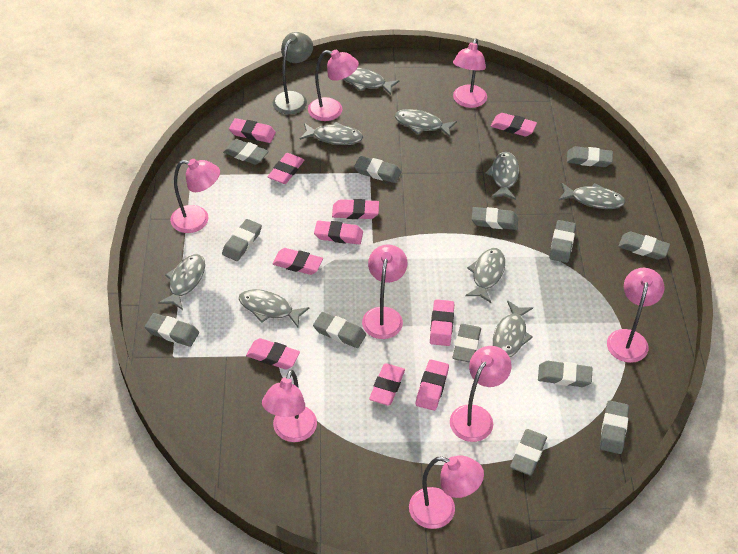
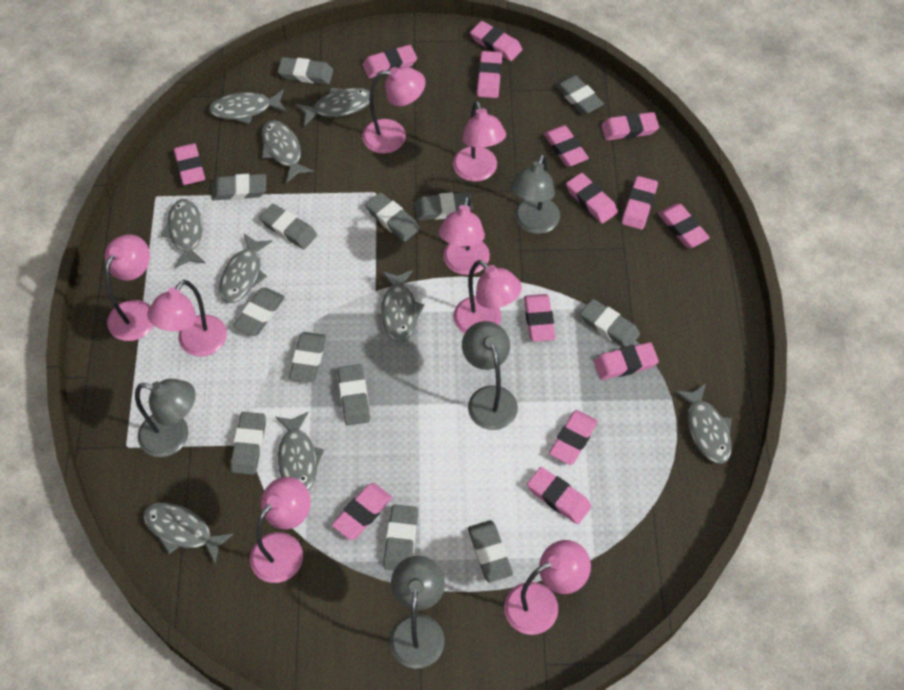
grey lamp: [273,32,313,114] = 1 -> [135,379,196,457] [390,556,445,669] [462,321,518,430] [510,154,560,234] = 4
pink eraser: [229,118,276,143] [246,338,300,369] [268,153,304,184] [272,248,323,275] [314,220,363,244] [332,199,379,219] [369,363,405,406] [416,359,449,411] [430,299,455,346] [491,113,537,137] = 10 -> [174,143,205,185] [332,483,392,540] [362,45,417,78] [470,21,522,61] [477,51,502,98] [524,294,556,342] [527,467,592,524] [544,125,589,167] [549,410,598,465] [566,173,618,224] [594,342,659,380] [601,112,659,141] [622,176,658,230] [658,204,710,248] = 14

